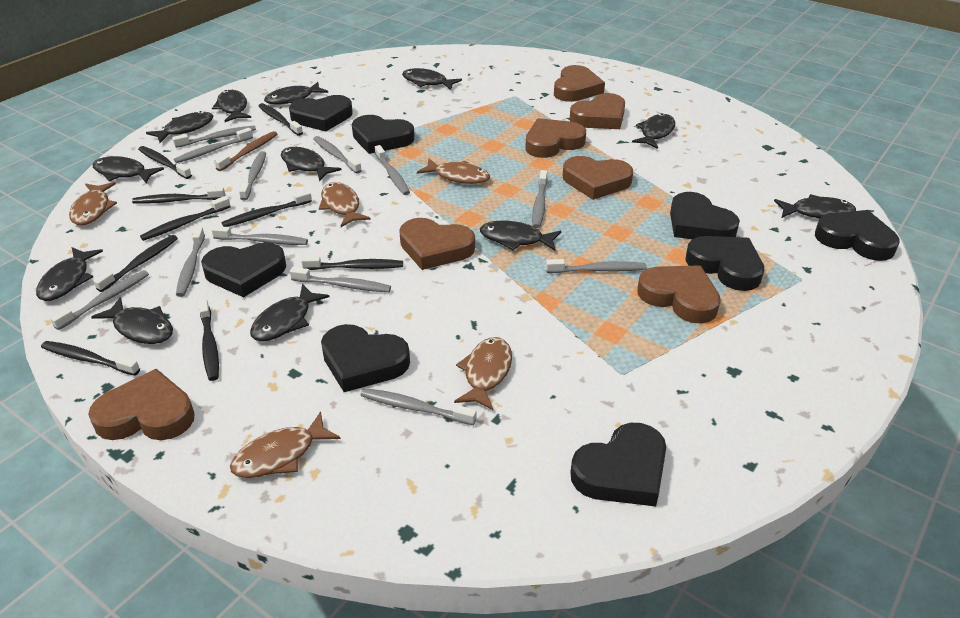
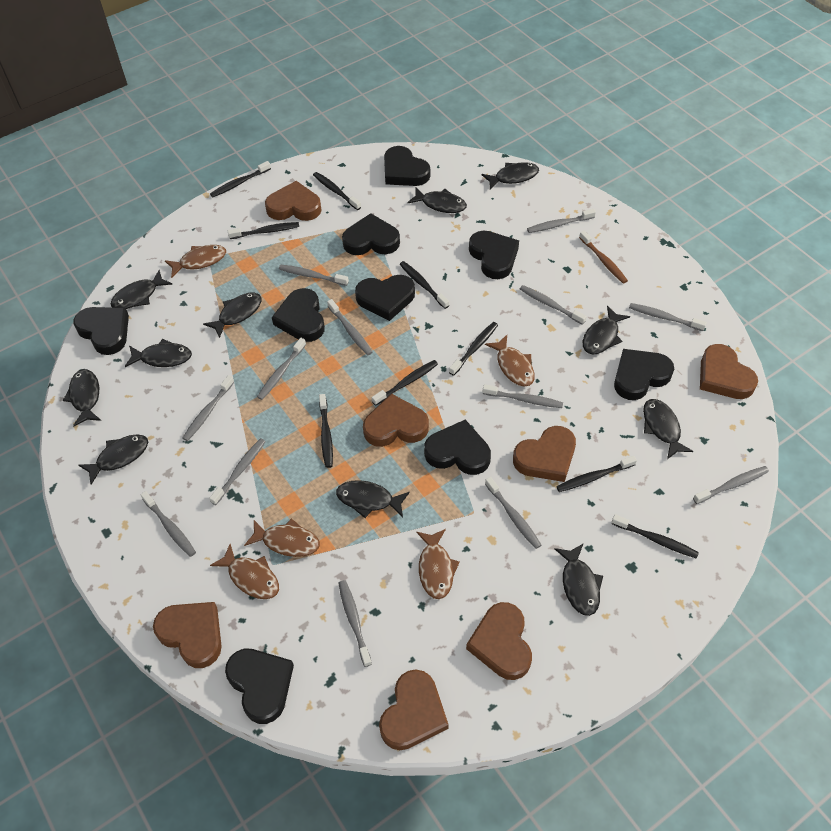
black fish: [36,247,103,301] [91,297,173,344] [93,156,164,183] [146,111,213,143] [212,90,251,122] [250,284,330,341] [264,82,328,105] [281,147,342,181] [402,68,462,90] [480,221,561,251] [632,113,675,149] [774,194,856,218] = 12 -> [63,369,101,426] [79,434,148,485] [111,270,173,309] [125,339,192,367] [203,293,262,338] [336,480,410,518] [408,187,467,213] [481,162,539,190] [554,543,603,616] [583,306,630,354] [643,399,693,459] = 11
black heart: [201,242,286,297] [289,95,353,132] [321,324,410,392] [352,115,415,154] [570,423,666,507] [670,192,740,239] [686,236,764,291] [815,210,900,261] = 8 -> [74,307,129,355] [225,649,294,724] [272,288,325,342] [342,213,400,255] [355,275,415,321] [384,146,430,186] [424,420,491,475] [469,231,519,279] [614,349,674,400] = 9
grey toothbrush: [50,270,149,330] [172,126,256,148] [174,128,253,163] [176,227,205,297] [211,226,308,245] [239,151,266,200] [290,267,391,292] [313,136,362,173] [361,388,477,425] [375,145,410,195] [532,170,547,228] [546,259,647,273] = 12 -> [141,491,196,557] [182,375,234,441] [209,438,266,505] [257,338,306,400] [279,265,349,286] [327,299,372,355] [339,580,372,667] [483,384,563,408] [485,477,541,549] [520,285,587,325] [527,209,596,233] [629,303,707,331] [693,466,769,504] = 13

